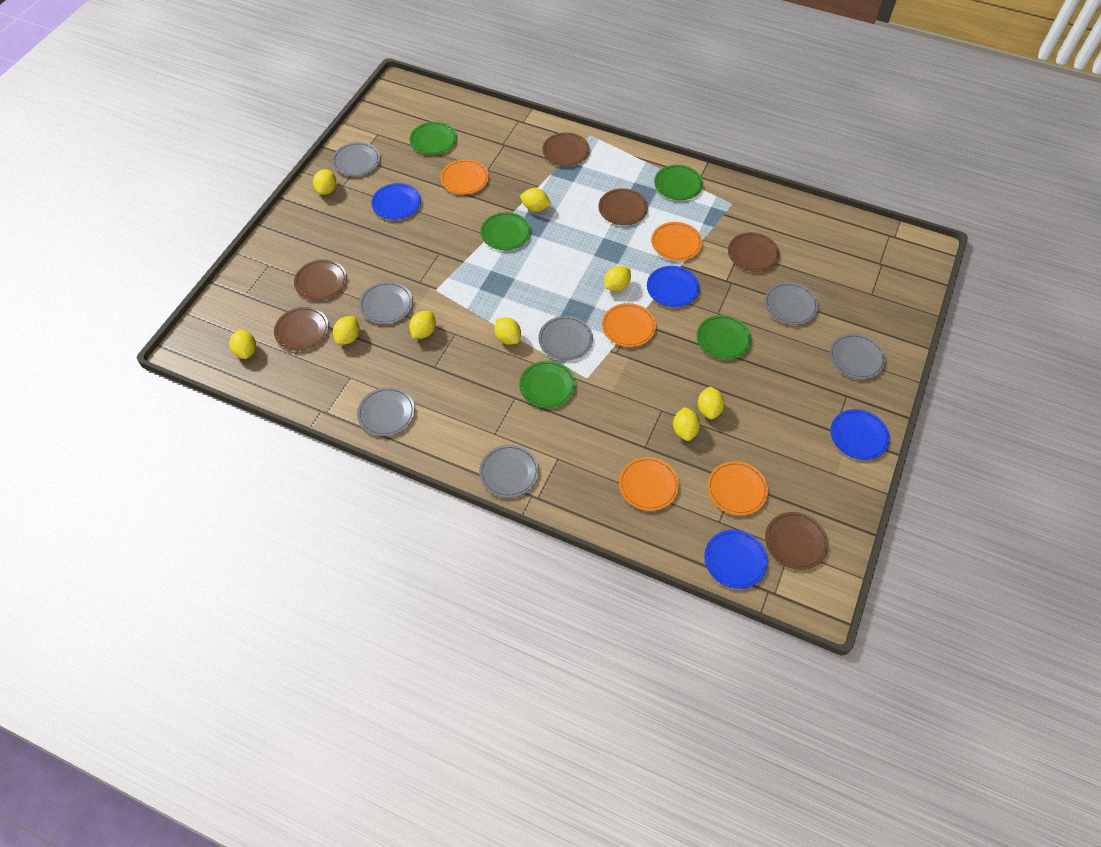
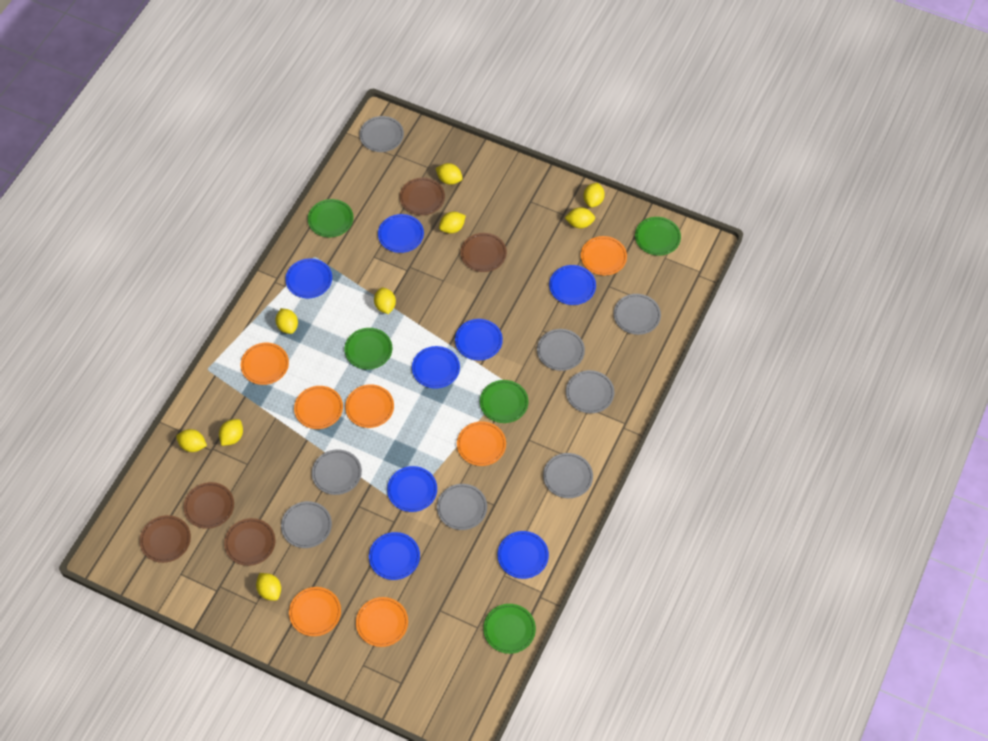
blue plate: [371,183,421,220] [647,266,700,307] [704,530,768,589] [830,409,890,460] = 4 -> [285,258,332,298] [369,532,420,580] [378,214,424,253] [387,466,437,512] [412,346,460,388] [455,319,503,360] [498,531,549,579] [549,265,596,305] = 8
brown plate: [274,307,329,351] [294,259,347,300] [542,132,590,166] [598,188,648,225] [728,232,780,272] [765,512,828,570] = 6 -> [140,515,191,563] [184,482,234,529] [224,518,275,566] [400,178,445,215] [460,233,507,272] = 5
grey plate: [332,142,380,176] [357,387,415,436] [359,282,413,324] [479,445,539,498] [539,316,593,360] [764,282,818,325] [830,333,886,379] = 7 -> [281,501,332,548] [312,450,362,495] [359,116,404,152] [437,484,487,530] [537,329,585,371] [543,453,593,498] [566,370,614,413] [614,294,661,335] = 8
orange plate: [440,159,489,194] [602,303,656,347] [619,457,679,511] [651,222,702,261] [707,461,768,516] = 5 -> [241,343,289,385] [289,587,341,636] [294,386,343,429] [345,384,394,428] [356,597,408,647] [457,421,506,466] [581,236,627,275] = 7

